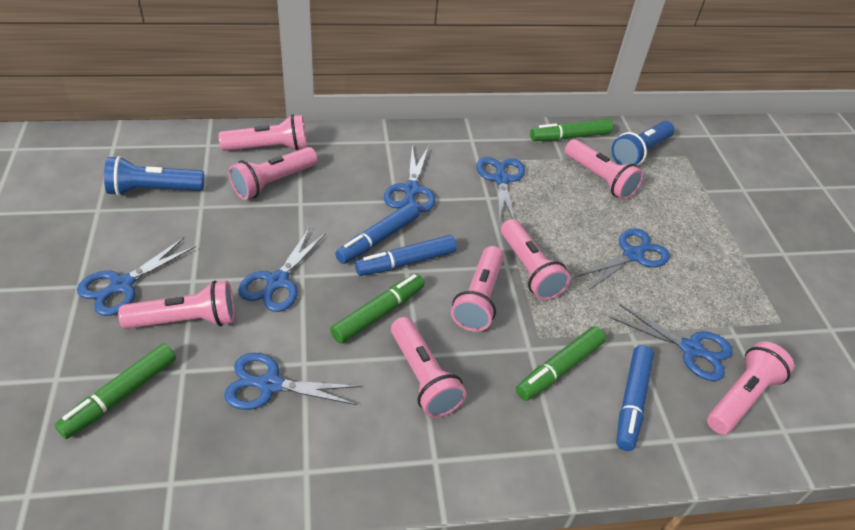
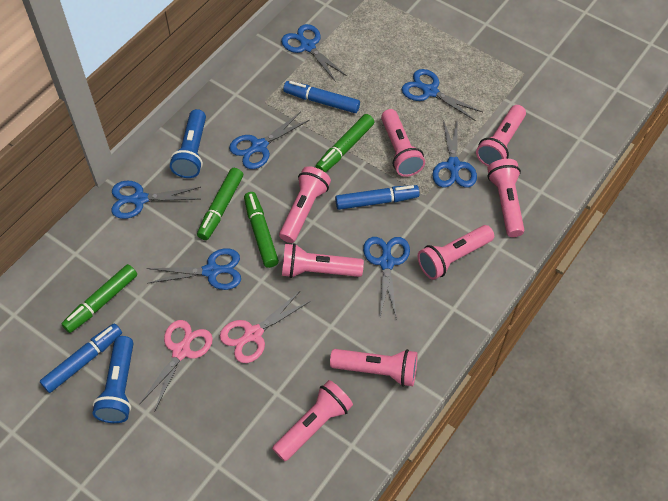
pink scissors: none = 0 -> [139,320,213,411] [220,290,311,363] = 2

